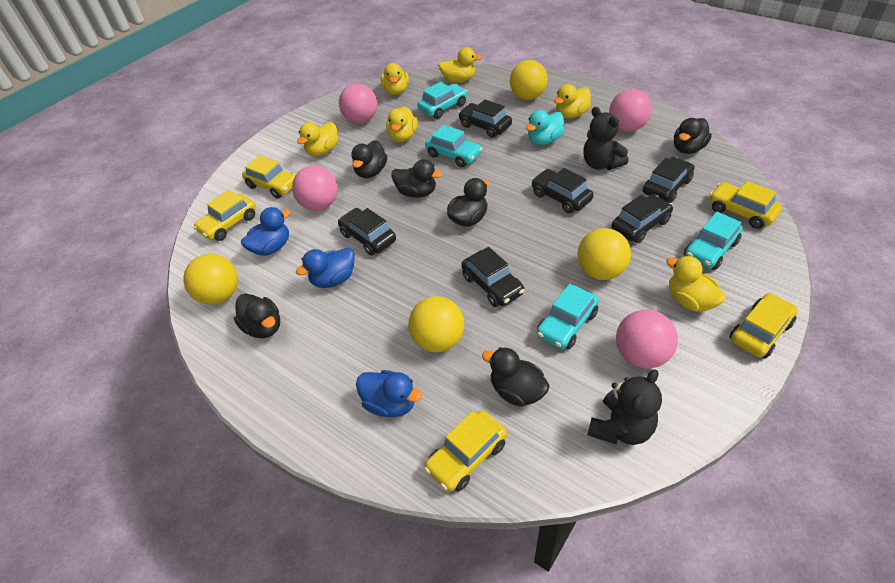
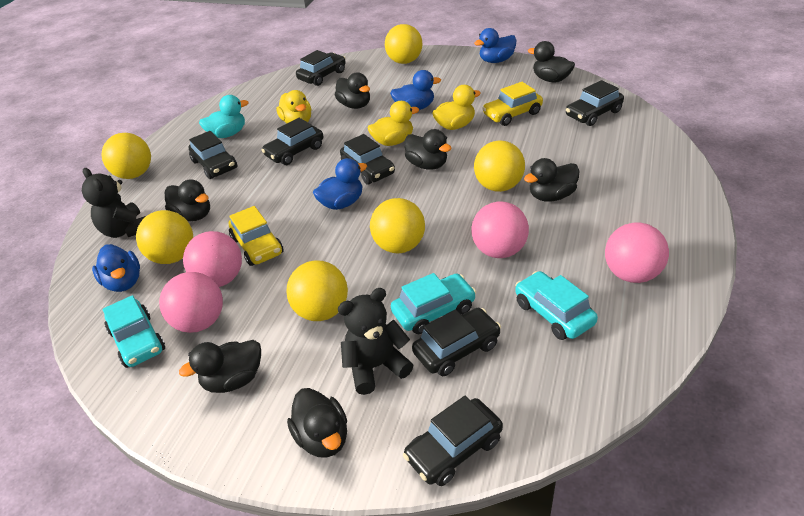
black car: [338,208,396,255] [458,99,512,138] [461,247,524,307] [531,168,594,213] [611,194,673,243] [643,157,695,203] = 6 -> [189,131,237,179] [261,118,323,165] [296,50,345,86] [340,134,395,185] [403,396,503,486] [412,308,501,376] [566,80,624,126] = 7
black duck: [234,293,280,338] [351,140,387,178] [391,159,442,198] [447,178,490,227] [482,347,550,407] [674,118,712,154] = 6 -> [165,179,210,221] [179,340,261,393] [287,388,347,458] [335,72,370,109] [404,129,452,170] [524,158,580,202] [528,41,575,83] = 7
blue duck: [241,207,291,256] [296,248,355,288] [356,370,422,417] = 3 -> [92,244,140,292] [313,158,367,210] [390,70,441,110] [474,28,517,63] = 4
turquoise car: [418,82,467,119] [425,125,482,167] [537,284,599,349] [684,212,743,270] = 4 -> [103,295,165,368] [391,273,476,334] [515,271,598,340] = 3
yellow ball: [183,254,238,304] [408,296,464,352] [510,60,548,100] [577,228,631,280] = 4 -> [102,133,151,179] [136,210,193,264] [286,260,348,321] [370,198,425,254] [385,24,422,64] [474,140,525,192] = 6
yellow car: [193,190,256,241] [242,155,296,199] [424,410,507,492] [709,181,782,229] [730,293,798,358] = 5 -> [229,206,283,266] [482,82,543,126] = 2
yellow duck: [297,122,338,156] [381,63,409,95] [386,106,418,142] [438,47,482,83] [554,84,591,118] [666,256,726,312] = 6 -> [276,90,311,123] [368,101,419,146] [432,85,481,130] = 3

